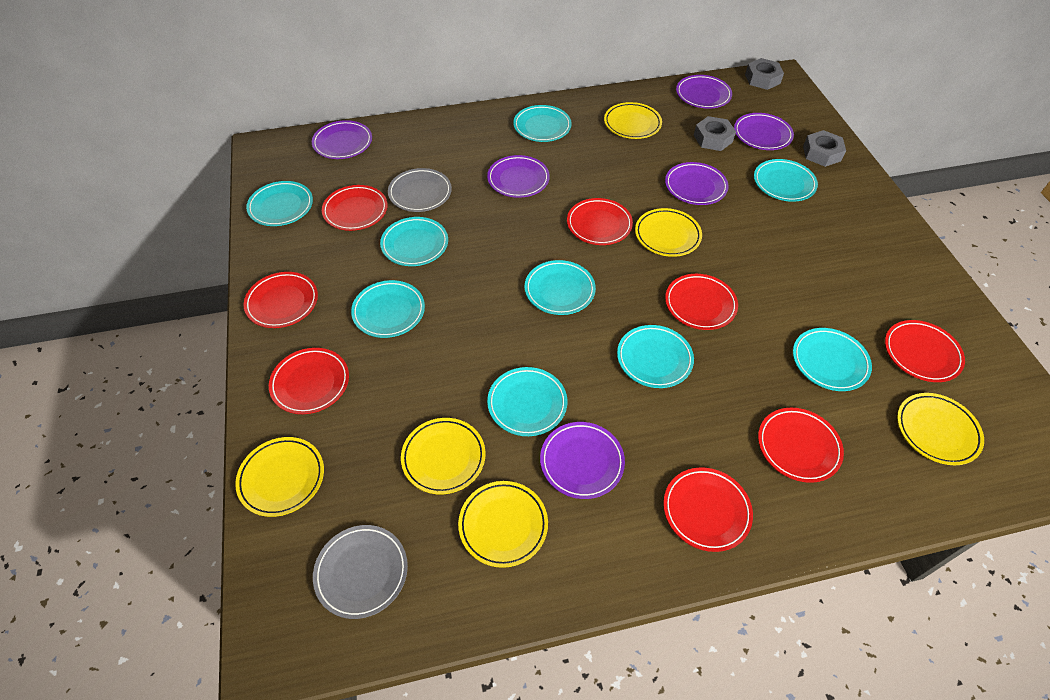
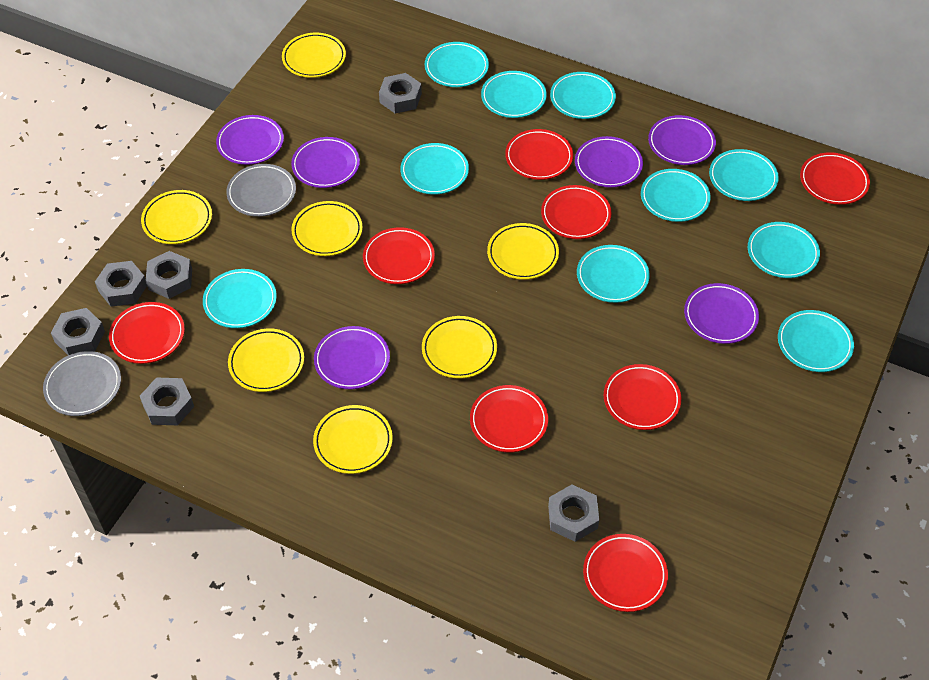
grey nut: [694,116,736,151] [745,58,784,90] [803,130,846,167] = 3 -> [51,308,105,355] [95,261,147,307] [140,378,194,425] [146,251,192,299] [379,73,422,113] [548,485,599,542] = 6
turquoise plate: [246,181,313,226] [351,280,425,338] [380,217,448,266] [487,367,567,436] [513,105,572,142] [525,260,596,315] [617,325,694,388] [754,159,818,202] [793,328,872,391] = 9 -> [203,269,277,328] [400,143,469,195] [425,42,489,87] [481,71,547,118] [550,72,616,119] [577,245,650,303] [641,169,711,222] [709,149,779,201] [748,222,820,278] [778,310,854,372] = 10
yellow plate: [235,437,324,517] [401,418,486,494] [458,481,548,568] [604,102,662,139] [635,208,702,257] [897,393,984,465] = 6 -> [141,190,212,244] [228,329,304,392] [282,33,346,78] [292,201,363,256] [313,405,393,474] [422,316,497,379] [487,223,559,280] = 7

